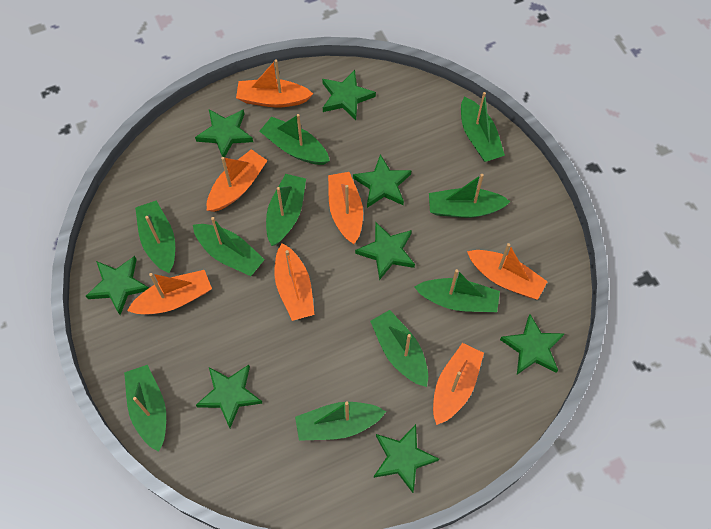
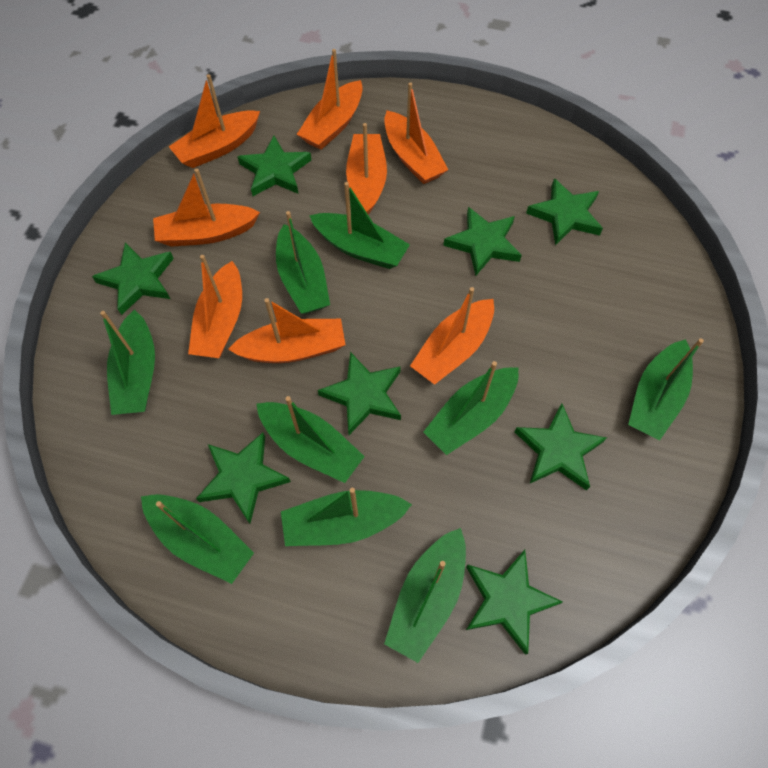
green boat: [124,365,166,452] [135,201,175,273] [193,217,265,276] [259,114,330,165] [266,174,306,246] [295,401,386,441] [370,310,428,387] [414,269,500,312] [429,174,511,218] [461,92,505,162] = 10 -> [100,310,155,415] [141,494,254,584] [256,396,365,483] [276,211,330,314] [281,488,412,546] [309,182,410,269] [384,528,466,663] [423,361,518,455] [628,338,704,441] = 9
orange boat: [127,270,212,315] [207,149,268,212] [236,59,313,108] [275,243,315,321] [328,172,363,244] [433,343,484,425] [467,243,548,300] = 7 -> [153,168,260,247] [169,74,260,168] [188,255,242,358] [228,298,345,363] [297,49,363,150] [346,123,387,214] [384,83,448,184] [410,287,494,385] = 8

